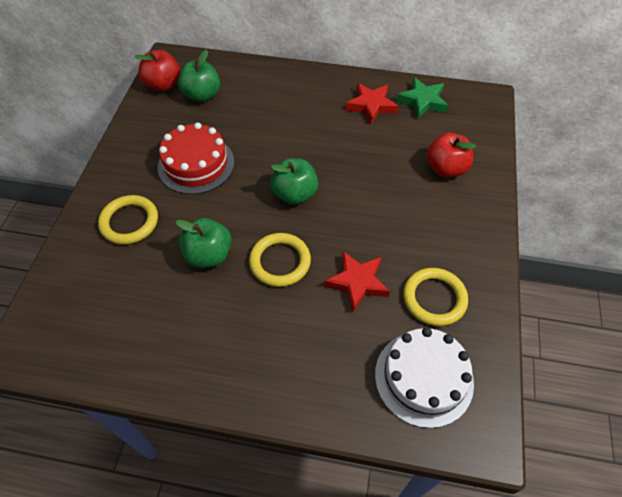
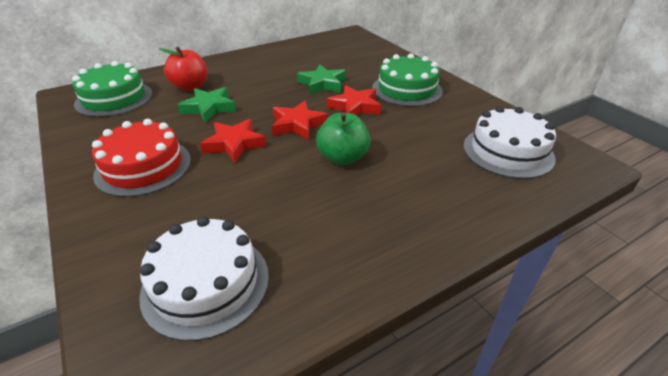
green apple: [176,218,231,268] [178,50,220,102] [270,158,318,205] = 3 -> [316,112,370,165] = 1
green cake: none = 0 -> [72,61,152,117] [372,53,443,107] = 2
green star: [396,77,448,119] = 1 -> [177,87,236,123] [297,65,346,95] = 2
red apple: [135,50,180,92] [426,133,476,178] = 2 -> [160,46,207,91] = 1
red star: [324,251,390,312] [346,83,398,125] = 2 -> [200,119,266,163] [272,101,328,140] [327,85,381,116] = 3
white cake: [375,327,474,428] = 1 -> [139,216,269,341] [464,106,556,179] = 2
yellow ring: [98,195,158,245] [249,233,311,287] [403,268,468,326] = 3 -> none = 0

